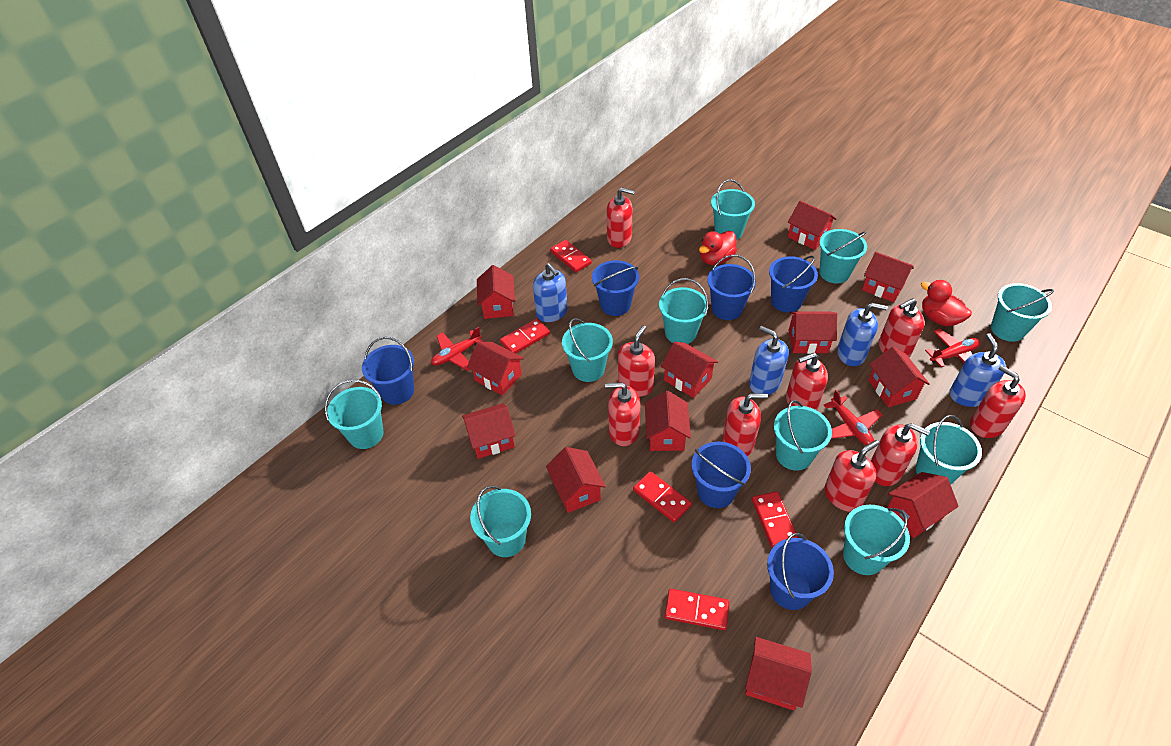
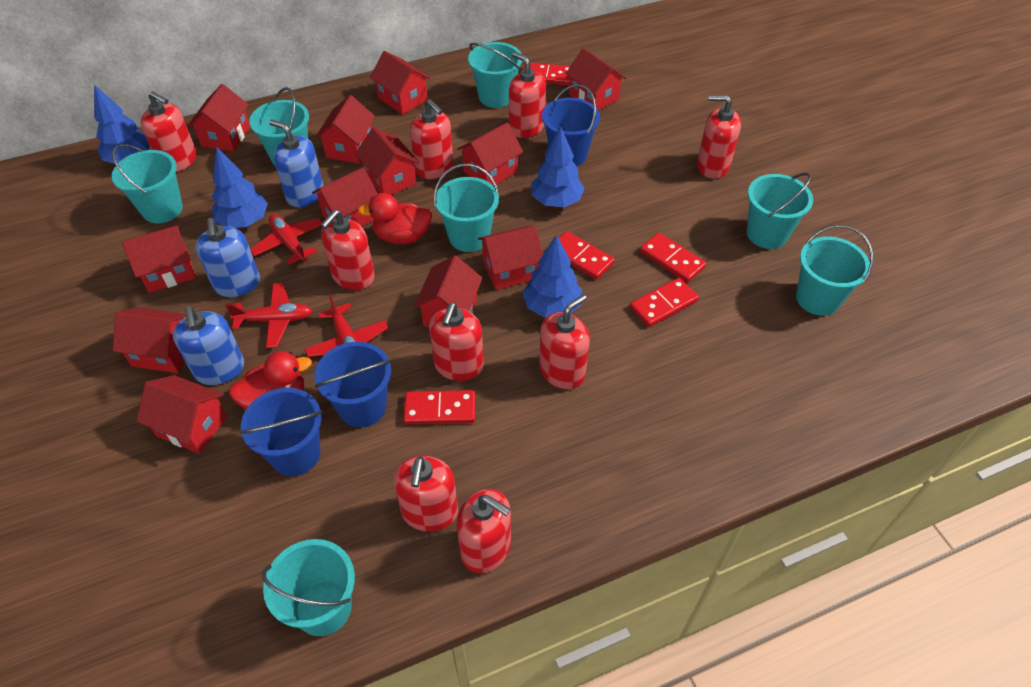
blue bucket: [362,337,414,405] [592,260,639,316] [692,442,751,508] [707,255,756,320] [767,533,834,610] [769,256,818,313] = 6 -> [239,388,323,476] [315,342,391,428] [542,84,600,166] = 3
blue soap dispenser: [533,263,567,322] [749,326,789,395] [837,303,888,366] [949,333,1006,407] = 4 -> [173,306,244,385] [195,218,260,297] [269,119,324,207] = 3
blue tree: none = 0 -> [94,84,150,164] [212,148,268,228] [523,235,582,318] [531,127,585,207] = 4
turquoise bucket: [325,380,383,449] [470,486,531,557] [562,318,613,382] [659,278,708,344] [711,179,755,240] [774,400,832,471] [819,229,867,284] [843,505,910,575] [916,415,982,485] [991,283,1054,342] = 10 -> [112,144,183,223] [249,87,309,167] [262,539,355,636] [434,164,499,252] [468,42,522,108] [747,173,813,249] [796,225,873,316] = 7

